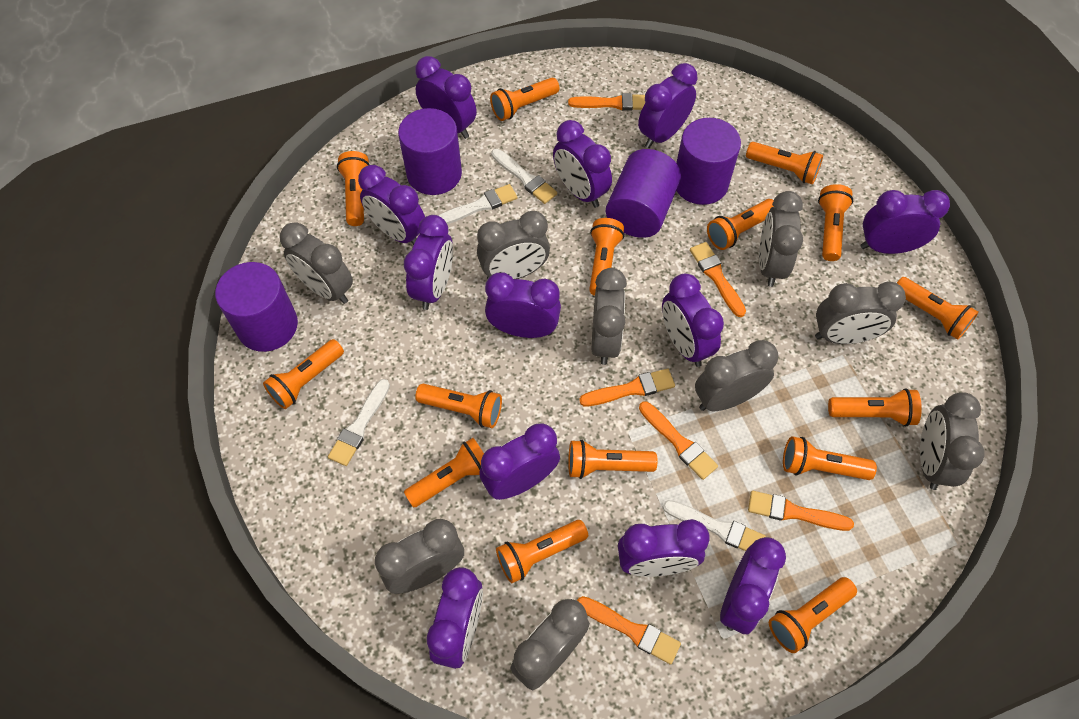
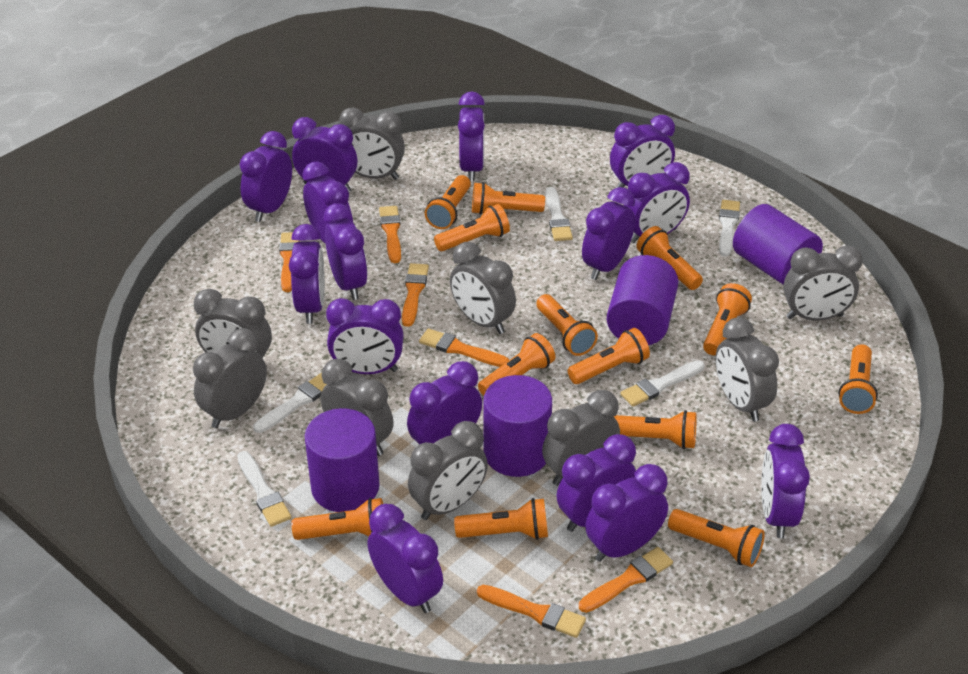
orange flashlight: [263,339,344,409] [337,151,370,226] [404,438,484,507] [415,384,502,428] [490,78,559,121] [496,520,588,583] [568,440,657,479] [589,218,624,296] [707,199,774,250] [746,142,823,184] [769,577,857,653] [783,436,877,480] [818,184,853,261] [828,388,922,426] [897,277,979,340] = 15 -> [291,498,383,540] [425,175,471,229] [434,204,510,251] [454,498,548,540] [472,182,545,215] [478,333,555,396] [536,294,598,356] [567,328,650,384] [613,410,697,449] [636,226,703,290] [668,509,765,567] [703,283,752,355] [838,344,878,414] = 13
purple clock: [358,165,425,245] [404,215,453,310] [415,56,477,139] [427,567,483,669] [479,424,560,500] [485,273,561,338] [553,120,612,208] [618,519,710,577] [638,63,698,148] [662,274,724,367] [720,537,786,634] [861,190,950,254] = 12 -> [240,131,292,222] [289,224,325,324] [292,117,357,192] [303,161,353,243] [324,203,368,300] [326,298,404,374] [368,504,443,613] [407,361,482,444] [458,91,485,181] [556,434,636,532] [582,187,635,280] [585,464,668,562] [610,115,675,188] [624,162,690,243] [761,424,810,538] = 15
white brush: [328,379,390,466] [438,184,518,224] [491,149,557,204] [663,500,766,551] = 4 -> [237,451,292,527] [253,373,327,433] [545,187,573,241] [620,360,705,407] [719,200,740,257] = 5

